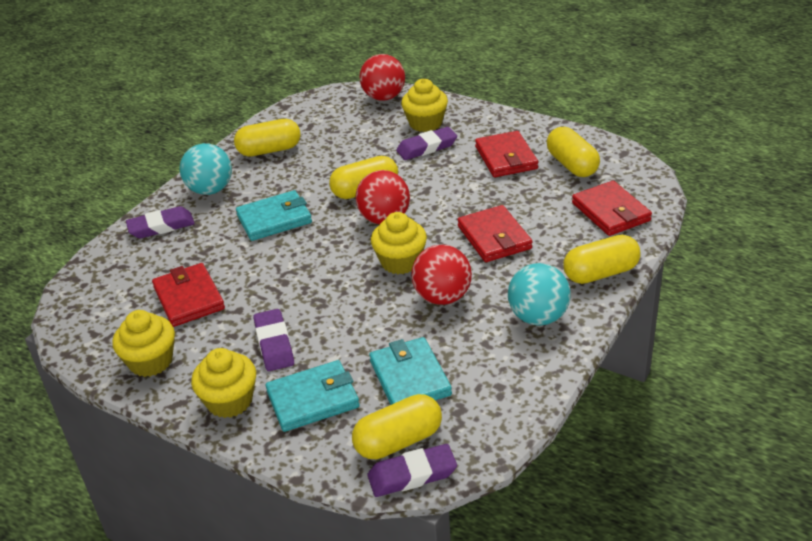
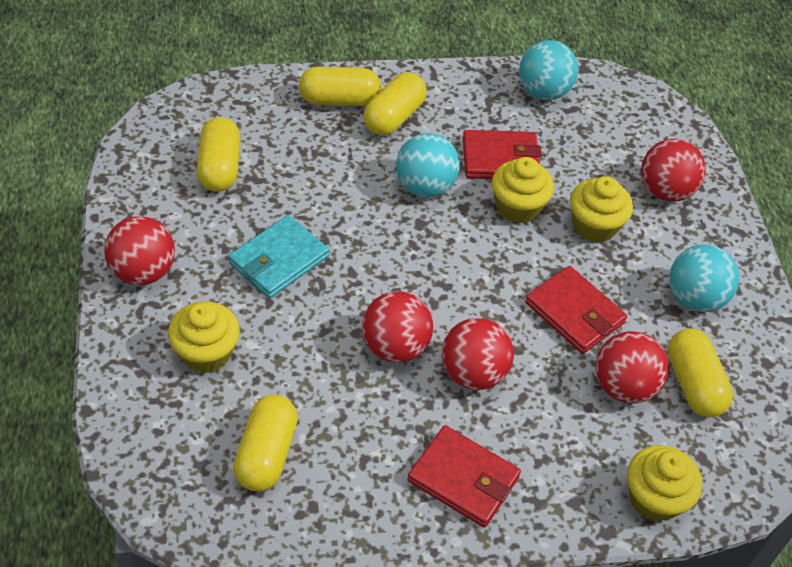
purple eraser: [126,206,195,238] [253,309,294,371] [367,444,457,497] [396,127,457,160] = 4 -> none = 0
red ball: [355,170,410,224] [360,54,405,101] [411,245,472,305] = 3 -> [104,216,175,285] [362,291,433,363] [442,318,514,390] [595,331,669,404] [641,139,706,202] = 5
red wallet: [152,263,225,327] [457,205,533,262] [475,131,538,177] [572,181,652,236] = 4 -> [407,425,521,527] [463,130,542,179] [525,266,627,354] = 3
turquoise ball: [180,143,232,195] [508,263,571,326] = 2 -> [396,133,460,197] [519,40,578,100] [669,244,739,312] = 3
turquoise wallet: [236,190,312,241] [266,360,360,432] [369,337,452,405] = 3 -> [229,215,329,298] = 1

